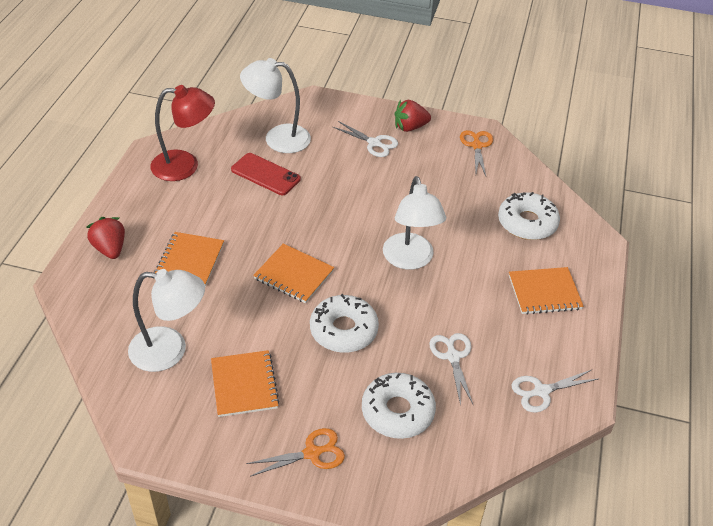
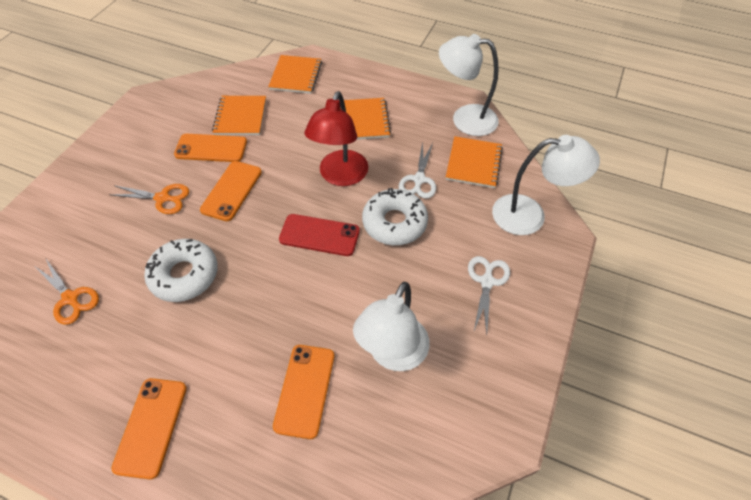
orange phone: none = 0 -> [111,378,187,479] [174,134,247,162] [200,161,262,221] [273,345,334,439] = 4
red strawberry: [87,217,125,259] [395,100,431,132] = 2 -> none = 0
white donut: [310,294,379,353] [362,373,436,439] [498,192,560,240] = 3 -> [144,239,218,302] [362,188,428,245] = 2
white scissors: [333,121,398,157] [429,333,473,406] [512,370,598,413] = 3 -> [399,141,436,199] [468,256,510,335] = 2

